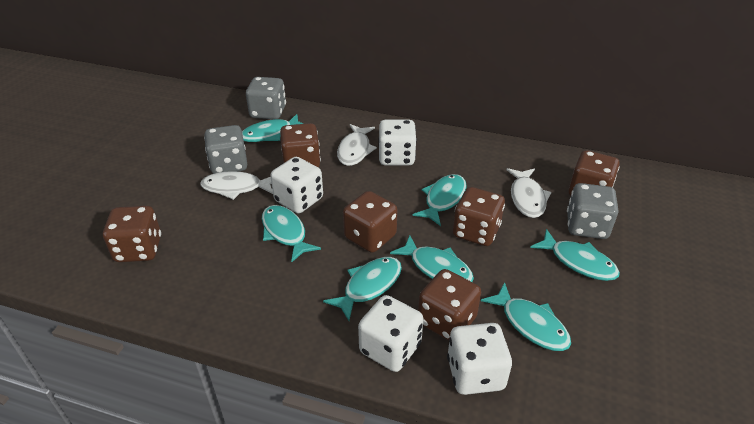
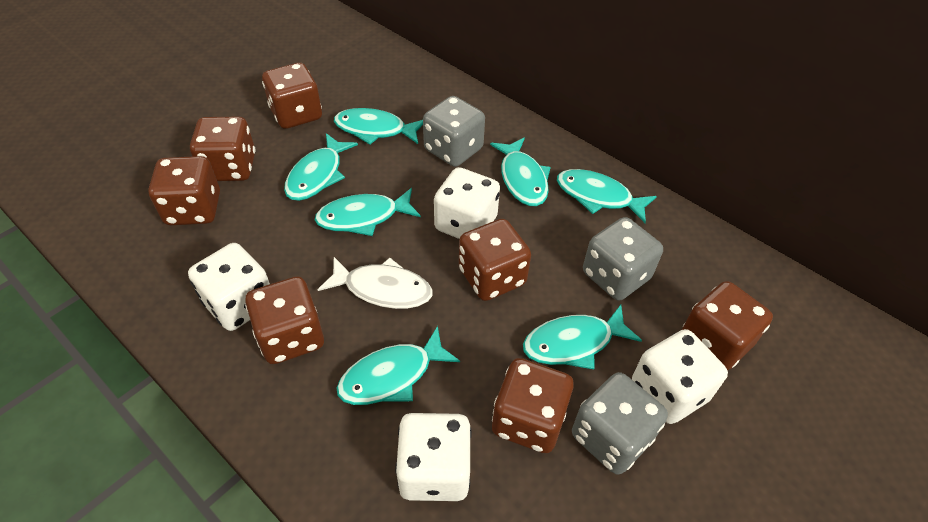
brown dice: [103,206,161,262] [280,123,321,168] [343,191,397,253] [418,269,481,341] [453,187,505,246] [569,150,620,196] = 6 -> [148,156,220,225] [190,117,255,181] [245,276,324,364] [262,63,322,129] [459,219,531,301] [492,358,574,453] [682,281,773,370] = 7
white fish: [200,171,273,200] [337,124,377,166] [506,168,552,218] = 3 -> [318,257,432,309] = 1

